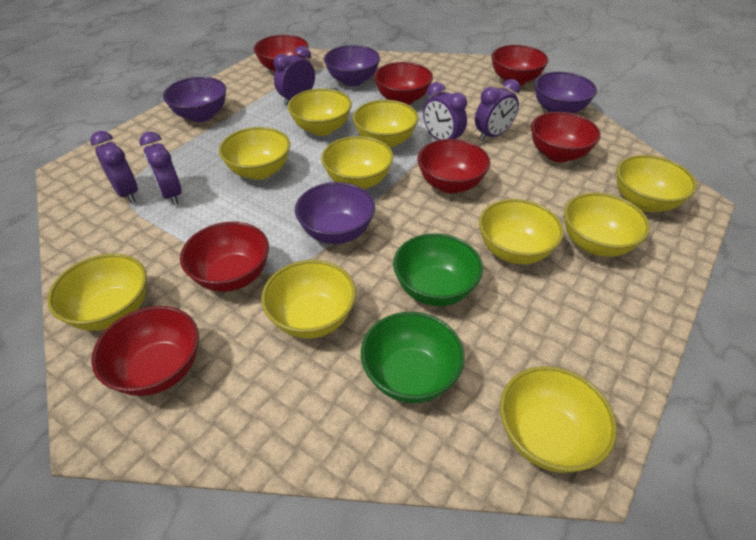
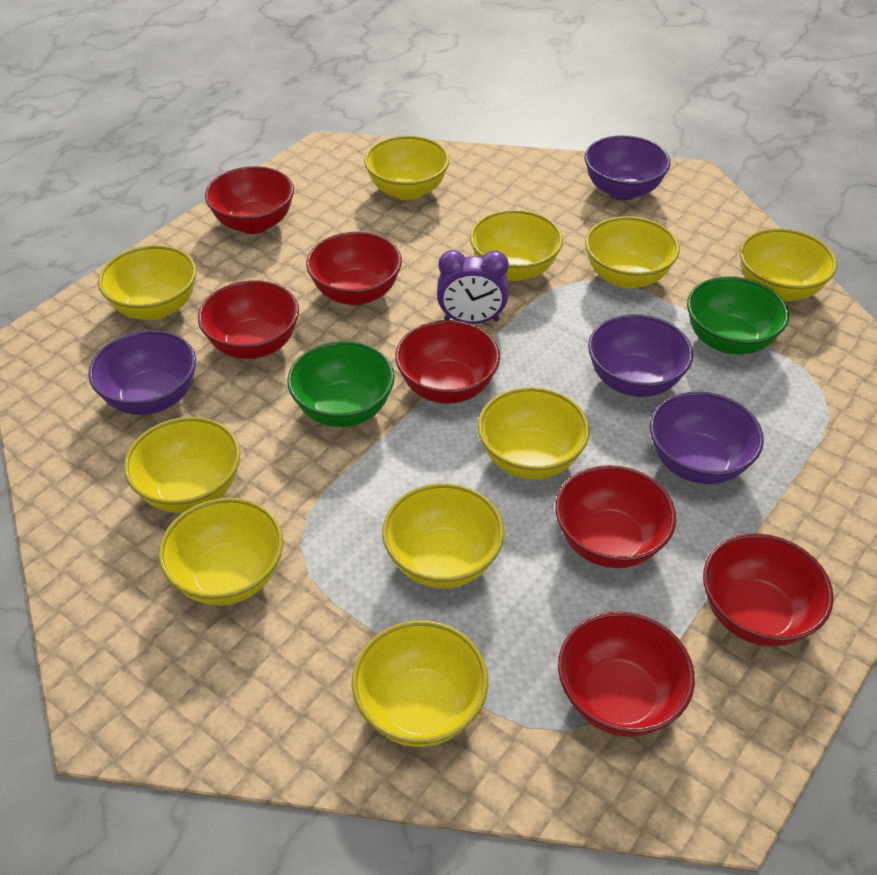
purple clock: [90,131,138,203] [139,131,182,205] [274,46,315,106] [423,82,467,140] [475,79,520,141] = 5 -> [437,250,509,324] = 1

